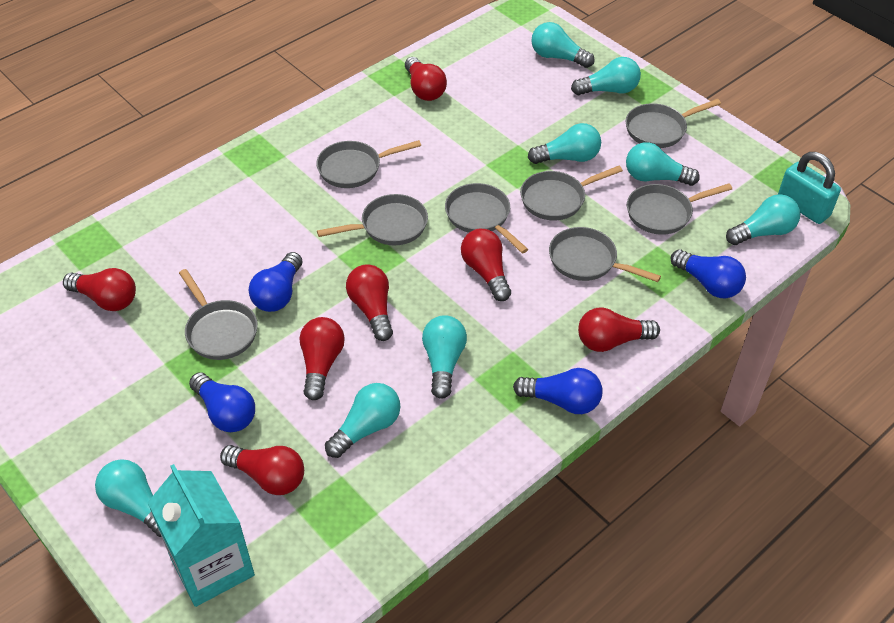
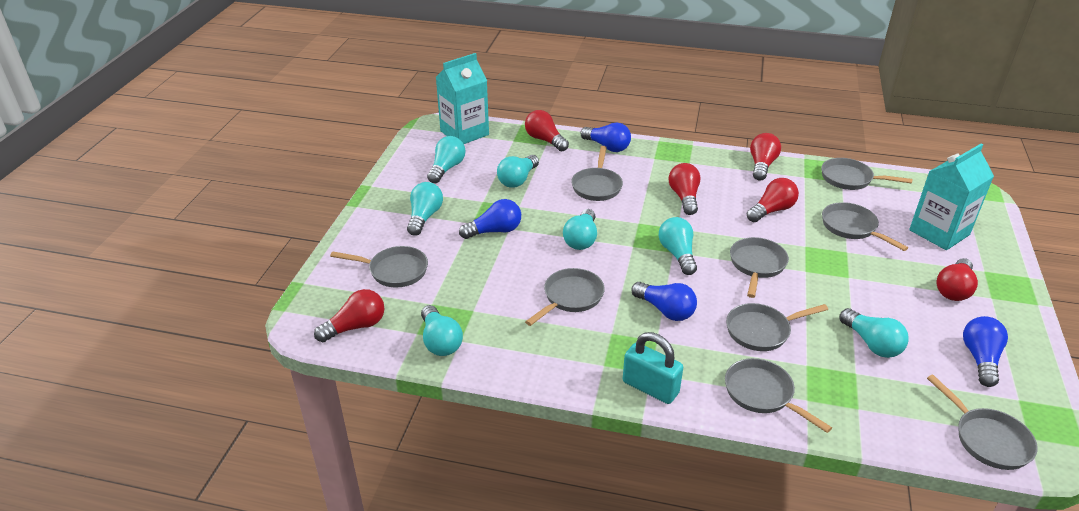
grey pan: [179,269,258,360] [316,140,421,188] [317,194,428,245] [445,183,528,254] [520,166,623,220] [549,227,661,282] [626,99,721,148] [627,184,732,235] = 8 -> [330,246,428,288] [525,268,605,326] [571,146,623,201] [725,358,832,433] [726,303,828,351] [730,237,789,298] [821,158,913,190] [822,202,908,251] [927,375,1038,470] = 9
red light bulb: [63,268,136,311] [220,445,304,495] [299,317,345,400] [346,264,393,341] [405,57,447,101] [461,228,511,301] [578,308,660,352] = 7 -> [314,289,384,342] [525,110,569,151] [669,163,701,215] [747,178,799,222] [750,133,781,180] [937,258,978,301] = 6
turquoise carton: [147,464,255,607] = 1 -> [436,53,489,144] [909,143,994,250] = 2
turquoise light bulb: [95,459,161,537] [325,383,400,458] [422,315,467,399] [528,123,601,164] [531,22,595,68] [571,57,641,95] [626,142,700,186] [726,194,800,245] = 8 -> [407,182,443,236] [421,305,463,356] [427,136,466,183] [497,155,539,188] [563,209,597,250] [659,217,697,275] [840,308,908,358] = 7

